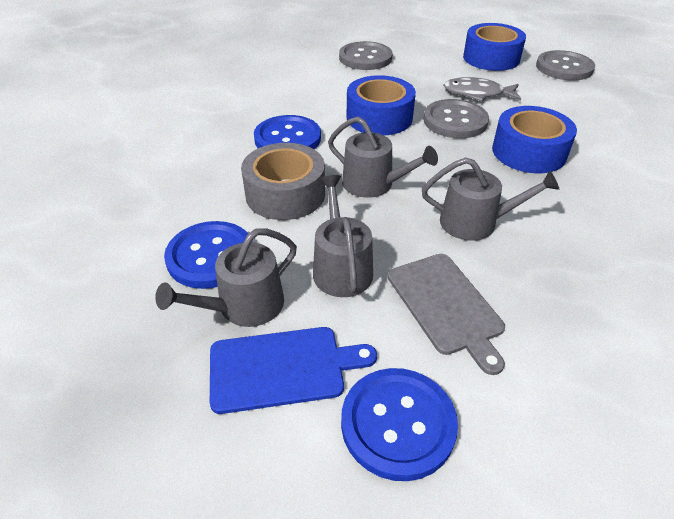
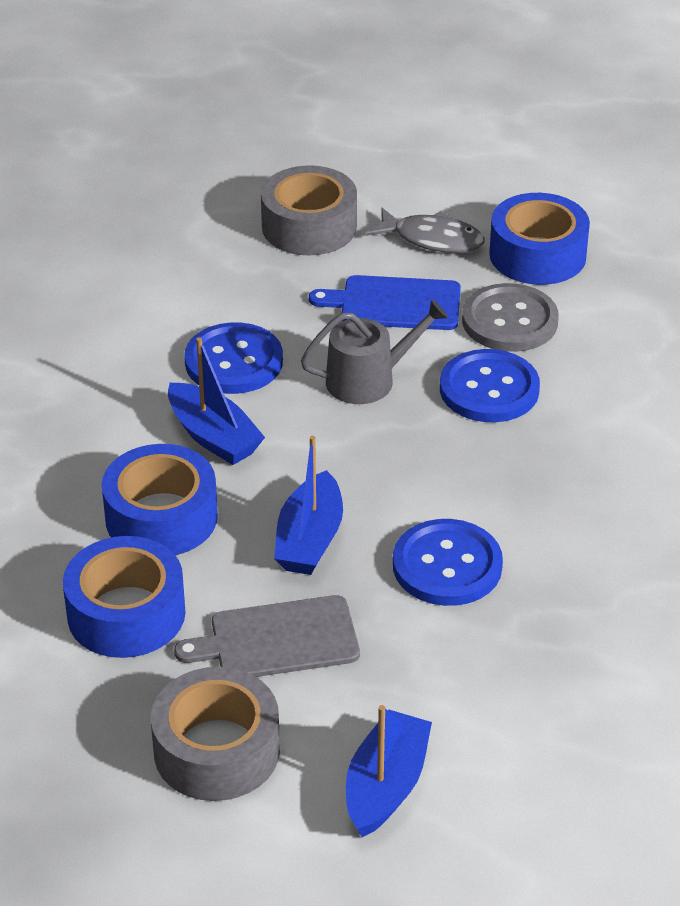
blue boat: none = 0 -> [168,337,265,465] [274,436,343,575] [346,705,432,837] = 3
grey button: [339,41,393,70] [423,99,489,138] [536,50,595,81] = 3 -> [462,283,559,352] = 1
grey tape: [241,143,325,220] = 1 -> [151,667,280,801] [261,165,357,255] = 2
grey watering can: [155,228,297,327] [313,175,373,297] [328,117,438,198] [422,157,559,241] = 4 -> [301,300,448,404] = 1

